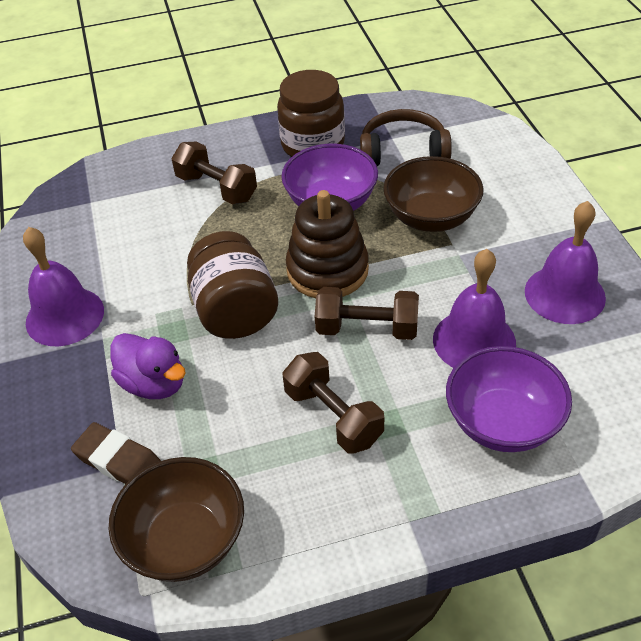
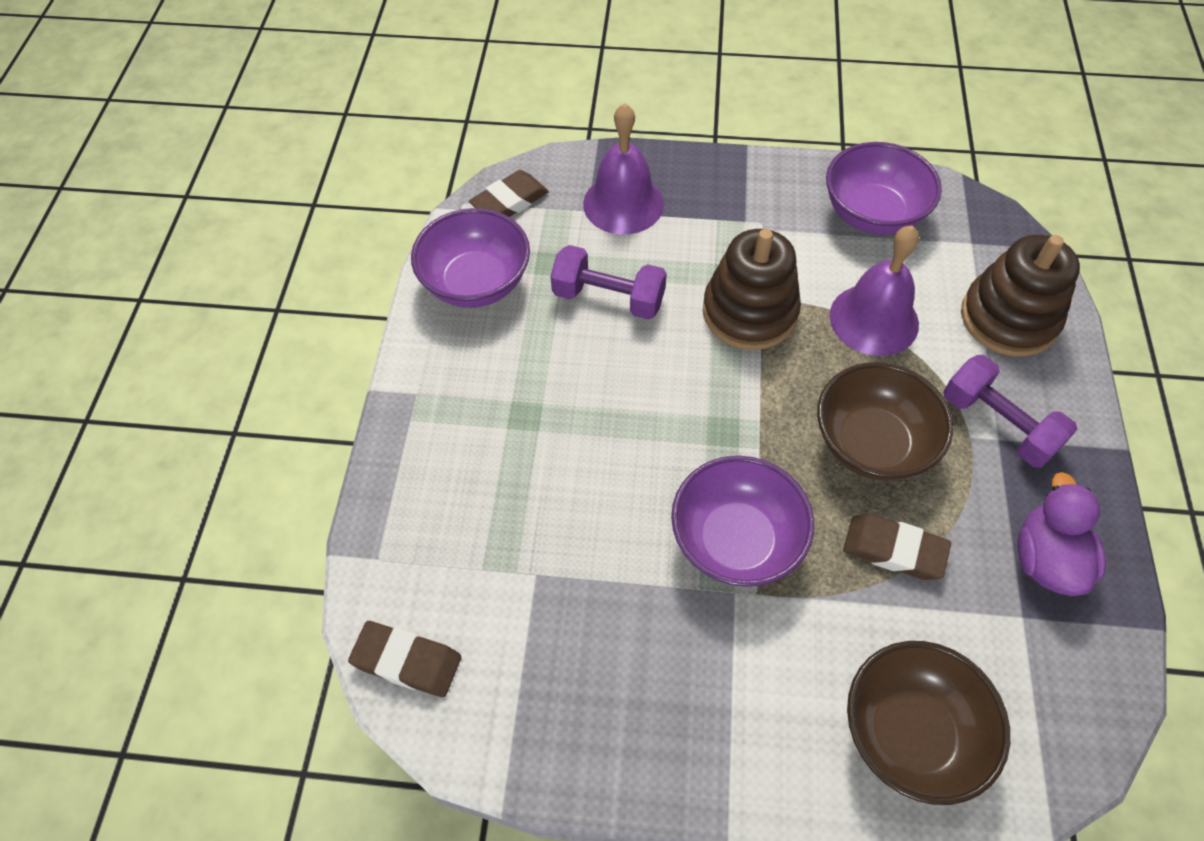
brown dumbbell: [171,142,257,205] [283,352,384,454] [315,287,419,340] = 3 -> none = 0
brown eraser: [71,422,161,484] = 1 -> [348,621,461,697] [469,170,549,217] [843,514,951,580] = 3
brown headphones: [360,109,452,166] = 1 -> none = 0
brown jar: [187,231,278,339] [277,70,345,157] = 2 -> none = 0
brown stacking toy: [286,190,369,298] = 1 -> [703,229,801,350] [961,235,1080,357] = 2
purple bell: [23,227,104,346] [433,249,516,368] [525,201,606,324] = 3 -> [583,103,664,235] [830,226,919,356] = 2
purple bowl: [281,144,378,211] [446,346,572,452] = 2 -> [411,208,530,308] [671,456,814,587] [826,142,942,235] = 3
purple dumbbell: none = 0 -> [550,245,667,320] [943,355,1077,468] = 2

